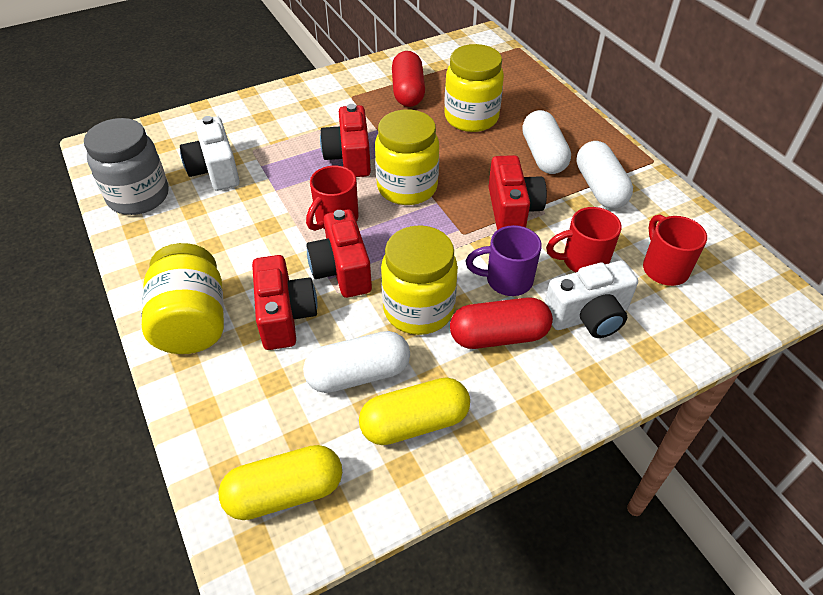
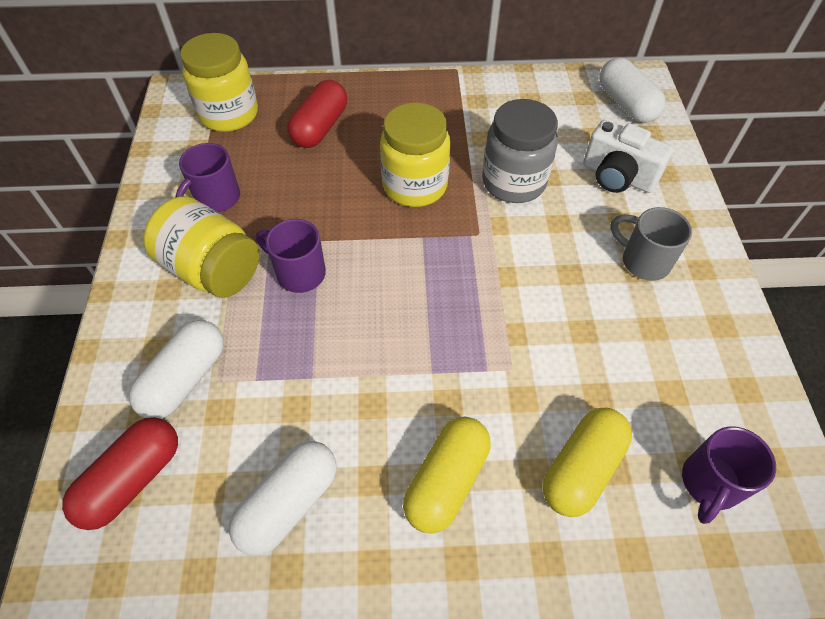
grey mug: none = 0 -> [611,207,692,281] = 1
purple mug: [466,225,542,296] = 1 -> [175,143,240,212] [256,219,326,293] [682,426,776,524] = 3
red camera: [252,255,317,350] [306,209,372,298] [320,104,371,177] [489,155,547,230] = 4 -> none = 0
red mug: [306,166,359,231] [546,207,622,273] [643,215,707,286] = 3 -> none = 0
white camera: [180,116,240,191] [545,260,638,338] = 2 -> [583,120,673,193] = 1
yellow jar: [142,243,224,354] [375,109,439,205] [381,225,458,335] [444,44,504,132] = 4 -> [143,196,259,298] [180,33,258,132] [380,102,451,207] = 3

